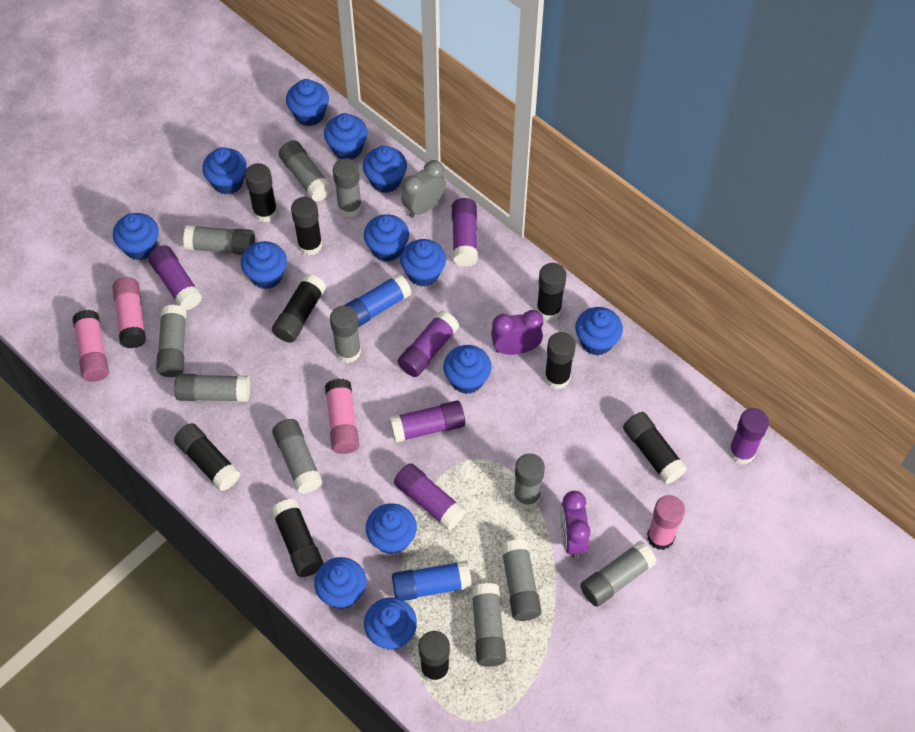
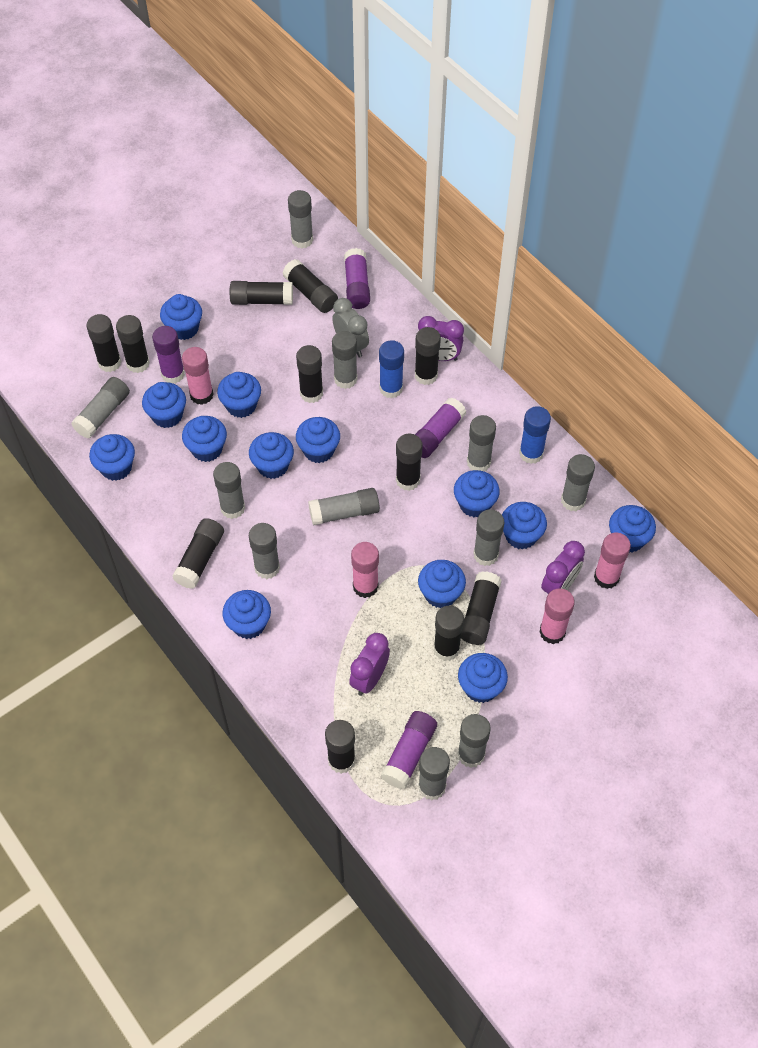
black glue stick: [174,423,240,491] [245,163,278,222] [271,499,324,577] [272,274,326,343] [291,197,322,255] [419,631,450,683] [537,263,566,321] [544,332,576,389] [623,412,687,484] = 9 -> [86,314,121,372] [116,315,150,373] [172,518,224,589] [230,281,293,305] [283,259,338,313] [296,345,323,403] [325,720,355,774] [396,434,423,491] [415,327,441,385] [434,606,464,661] [461,571,501,645] = 11
purple clock: [491,310,543,355] [560,491,590,558] = 2 -> [349,633,390,696] [418,316,464,361] [541,541,585,594] = 3
purple glue stick: [148,245,202,310] [389,400,465,443] [394,463,466,530] [398,311,459,377] [452,198,478,267] [729,408,769,464] = 6 -> [152,326,185,383] [344,248,370,309] [381,711,437,789] [415,398,466,458] = 4

